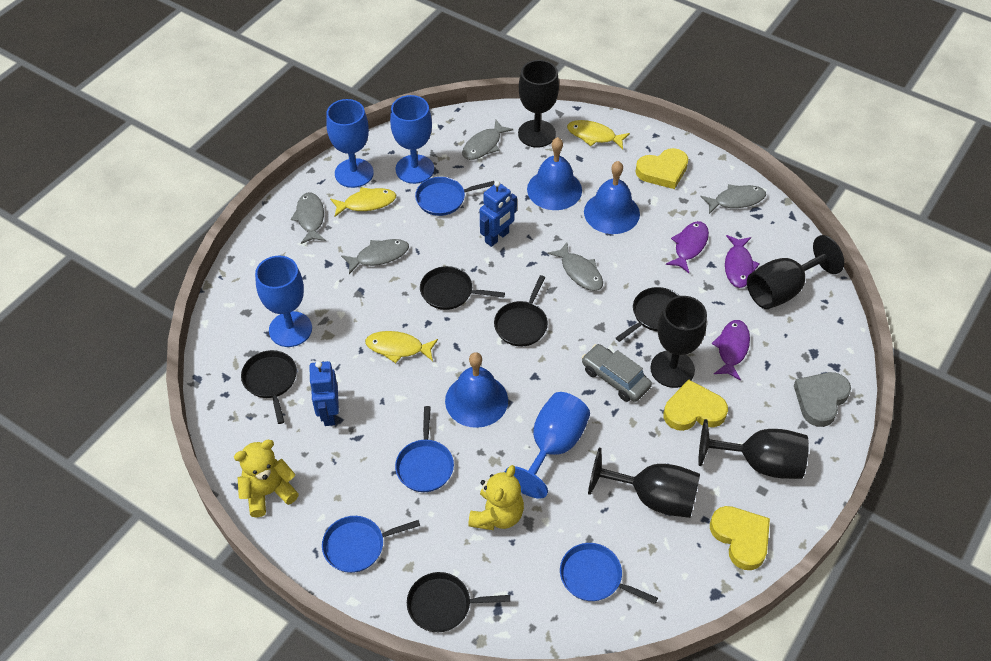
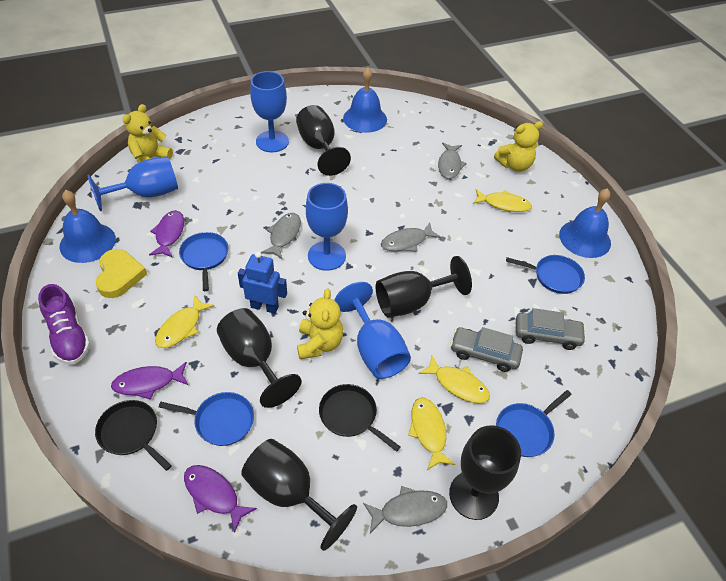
black pan: [241,350,297,424] [407,572,510,632] [420,266,505,310] [494,275,548,347] [616,287,679,342] = 5 -> [95,400,172,471] [319,384,400,452] = 2
blue robot: [309,361,339,426] [480,181,517,247] = 2 -> [238,252,287,314] = 1
grey car: [582,344,652,402] = 1 -> [450,327,523,372] [516,308,586,350] = 2
grey fish: [291,192,326,244] [341,239,409,274] [462,120,513,160] [548,242,603,291] [700,184,766,214] = 5 -> [261,213,301,259] [363,486,447,533] [381,223,441,252] [438,143,467,179] = 4
grey heart: [794,372,851,427] = 1 -> none = 0
purple shoe: none = 0 -> [38,284,90,364] = 1
yellow fish: [330,187,396,217] [365,331,438,363] [567,120,630,149] = 3 -> [155,295,214,348] [408,398,455,470] [418,356,490,403] [473,189,532,212] = 4
yellow heart: [635,148,688,189] [664,380,728,431] [710,506,770,570] = 3 -> [96,249,147,298] = 1
yellow teddy bear: [234,440,299,518] [468,465,524,530] = 2 -> [123,104,173,163] [297,289,343,359] [494,121,543,172] = 3

